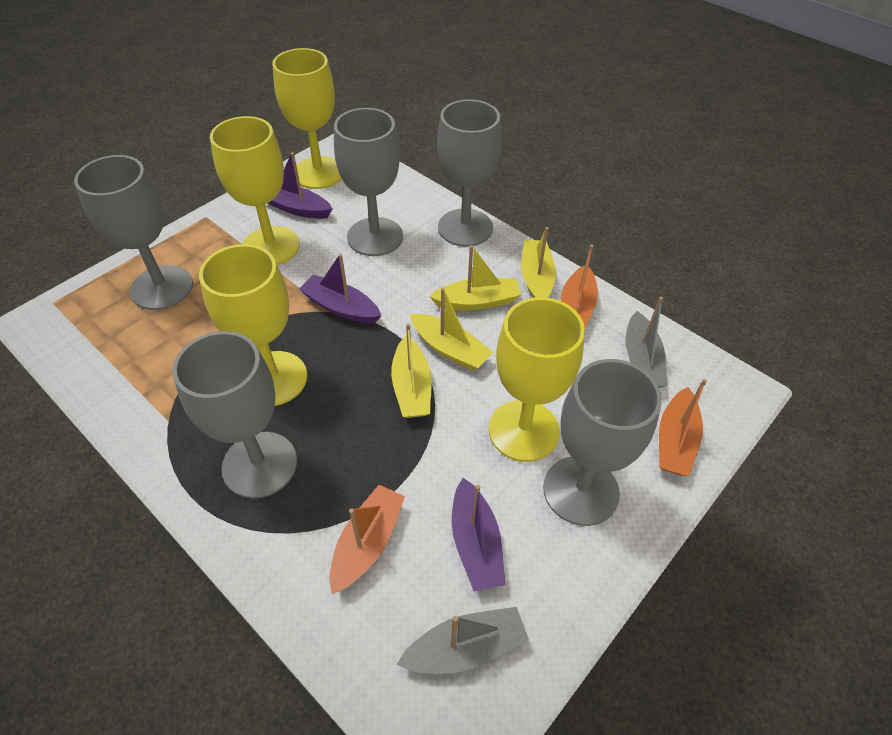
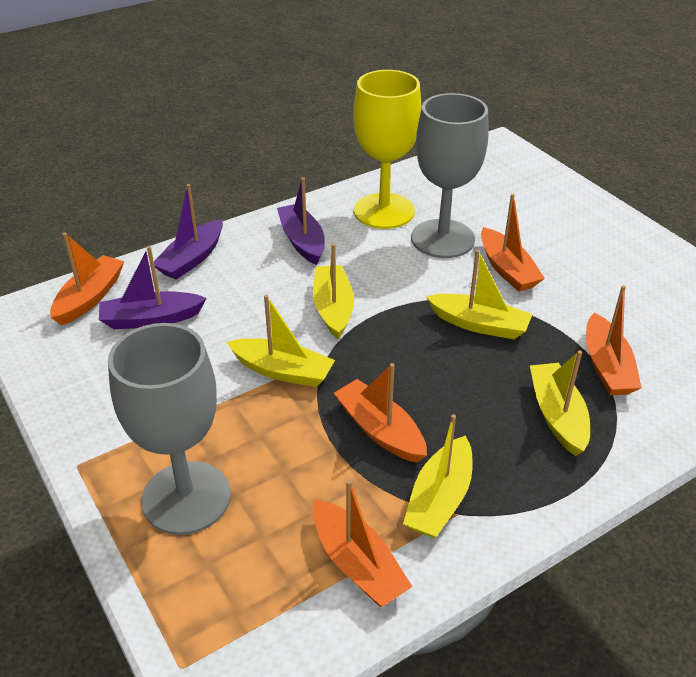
grey boat: [396,607,529,674] [626,297,667,388] = 2 -> none = 0
grey goblet: [74,155,193,310] [172,331,297,498] [334,108,403,256] [437,99,501,247] [543,359,662,526] = 5 -> [108,323,231,535] [411,93,489,258] = 2
orange boat: [329,485,405,594] [561,244,598,328] [659,379,707,476] = 3 -> [50,233,125,325] [313,480,413,607] [334,363,427,463] [481,194,545,292] [586,285,642,395] = 5
yellow boat: [391,323,432,418] [410,288,493,371] [429,245,521,311] [521,227,556,298] = 4 -> [227,295,335,387] [313,244,354,339] [403,414,472,538] [426,250,532,339] [530,351,590,456] = 5
yellow goblet: [199,244,307,406] [210,116,300,265] [272,48,342,189] [489,297,585,462] = 4 -> [353,70,422,229] = 1

